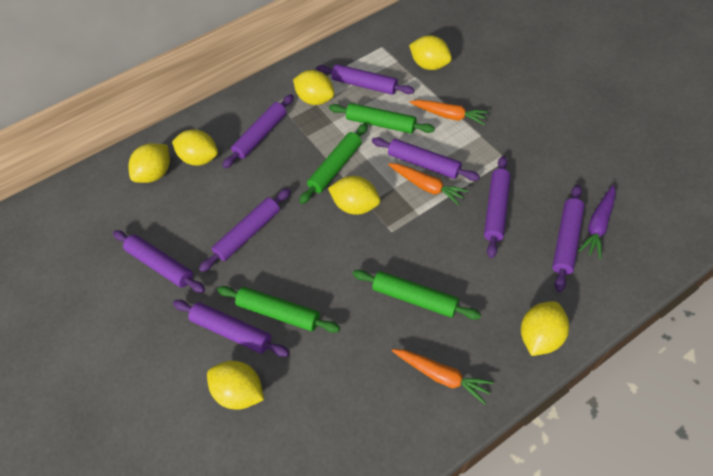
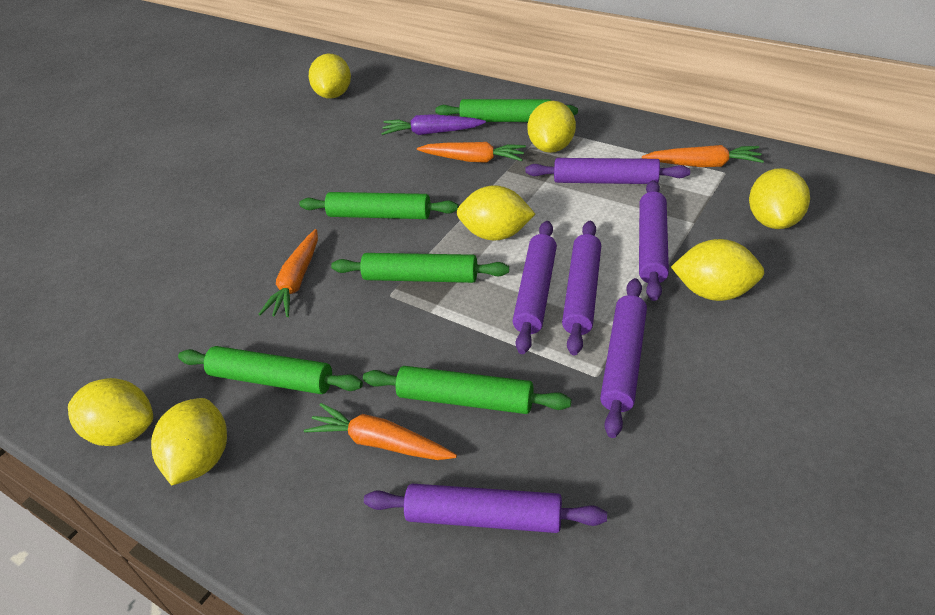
green rolling pin: [217,286,340,333] [299,123,368,204] [329,103,435,134] [353,270,481,320] = 4 -> [178,346,363,394] [299,192,458,219] [331,253,509,283] [363,366,571,414] [435,99,578,122] = 5
orange carrot: [388,163,468,205] [392,349,494,404] [410,100,489,126] = 3 -> [258,229,318,317] [304,403,457,460] [417,142,526,163] [642,145,764,167] = 4
purple rolling pin: [113,230,205,293] [173,300,290,357] [199,188,291,272] [222,94,294,168] [316,64,414,95] [372,137,480,181] [484,156,511,258] [552,185,585,292] = 8 -> [364,484,607,533] [512,221,557,354] [525,158,690,184] [562,221,601,356] [600,278,647,438] [639,180,669,301] = 6

